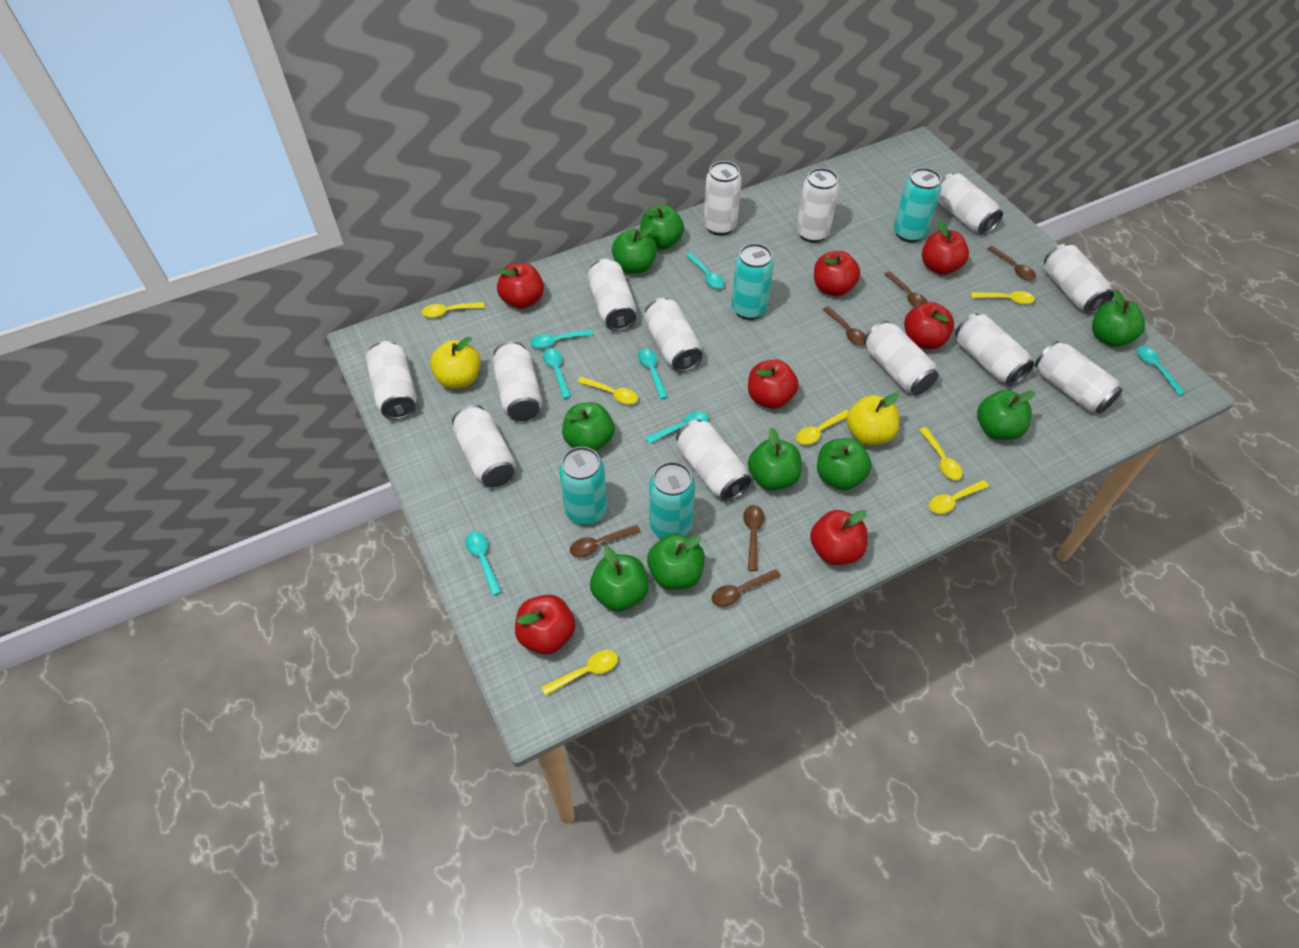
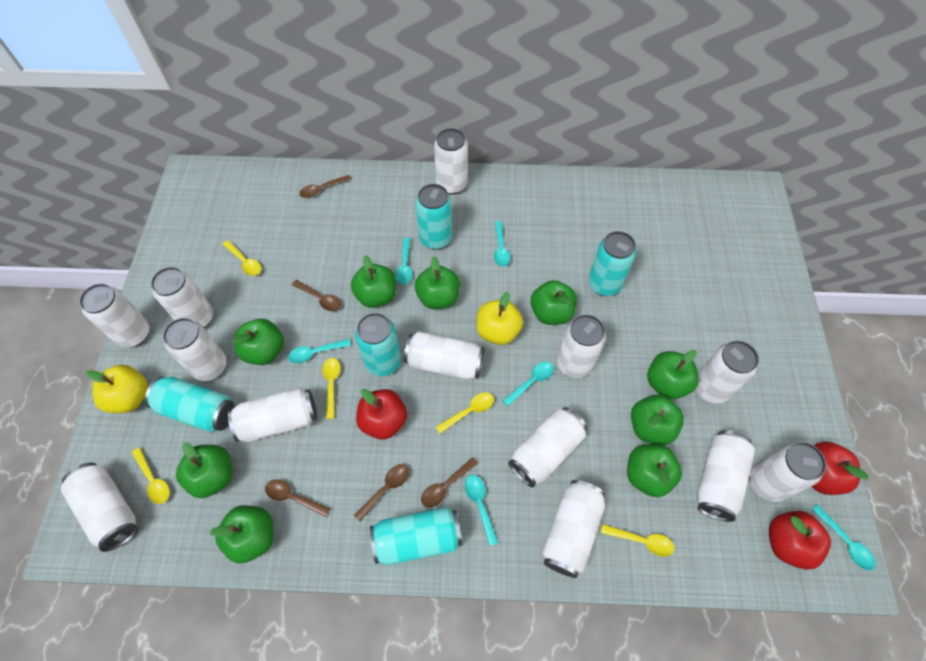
brown spoon: [570,525,641,557] [712,569,781,607] [743,505,764,571] [822,306,866,346] [884,271,928,307] [987,246,1036,280] = 6 -> [265,479,330,517] [292,280,341,311] [299,175,351,198] [354,464,409,522] [421,457,479,508] = 5
red apple: [497,263,544,309] [515,595,575,654] [748,360,799,409] [810,510,868,565] [814,251,860,296] [904,302,954,350] [922,220,969,275] = 7 -> [356,389,407,440] [769,511,831,570] [812,441,869,495] = 3
turquoise can: [559,447,607,525] [649,462,695,538] [731,243,774,320] [894,168,942,243] = 4 -> [145,377,235,433] [355,313,401,376] [370,507,462,565] [416,184,452,250] [588,231,636,296] = 5
turquoise spoon: [465,531,502,596] [530,329,593,348] [543,348,571,399] [638,348,668,399] [645,411,709,444] [686,253,724,289] [1137,346,1185,396] = 7 -> [288,339,351,363] [395,238,412,285] [465,475,498,546] [494,221,510,267] [503,361,554,406] [812,504,876,570] = 6
yellow spoon: [422,302,485,318] [541,650,618,696] [578,376,638,404] [796,410,849,445] [919,427,962,480] [929,480,989,514] [971,291,1035,304] = 7 -> [132,447,170,504] [222,240,261,276] [322,358,341,419] [436,392,494,433] [601,524,675,557] = 5

